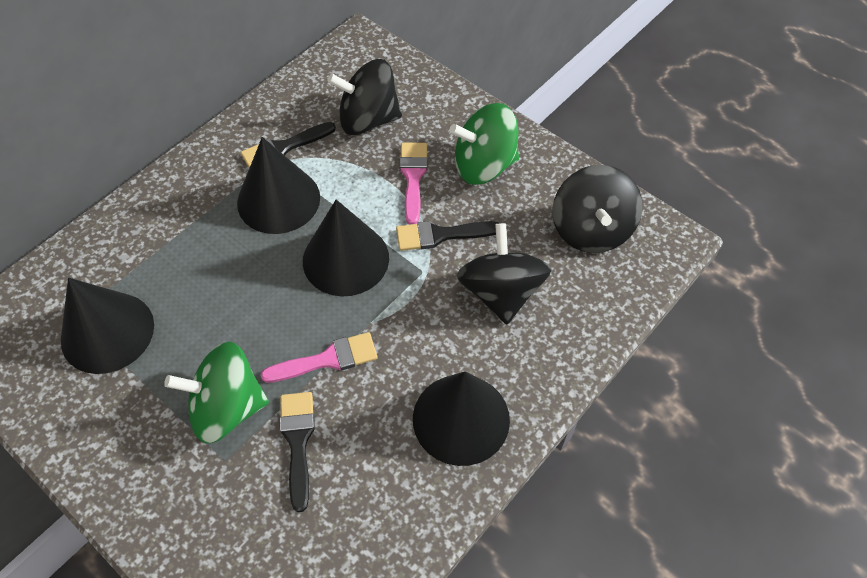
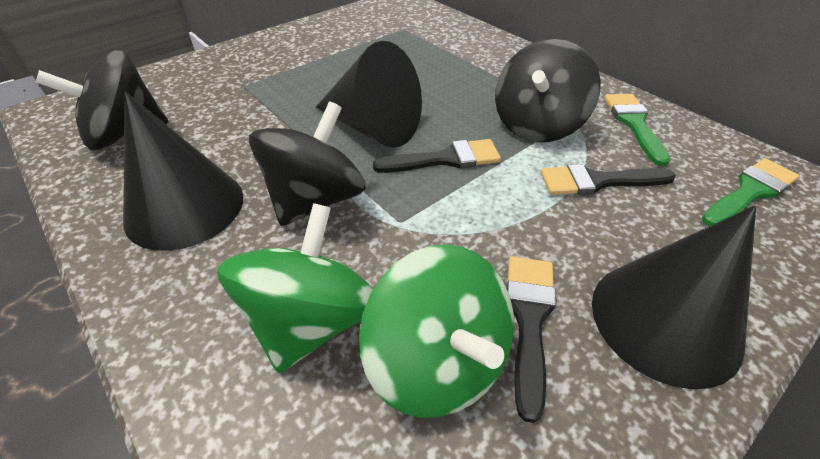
black cone: [61,278,154,374] [237,137,320,234] [303,200,389,297] [413,371,510,466] = 4 -> [123,92,243,251] [316,41,422,148] [592,205,756,389] = 3
green brush: none = 0 -> [604,94,670,166] [701,158,799,226] = 2
pink brush: [261,332,378,383] [399,143,428,225] = 2 -> none = 0

